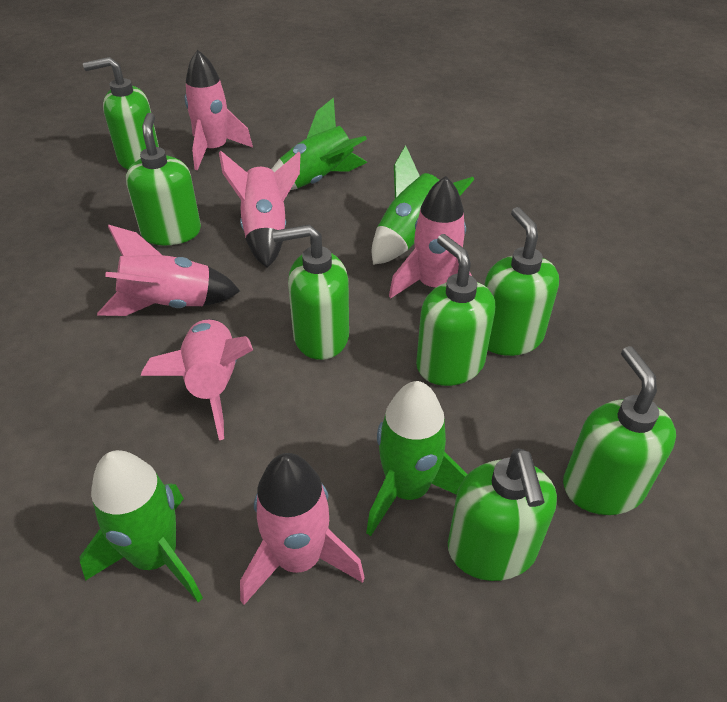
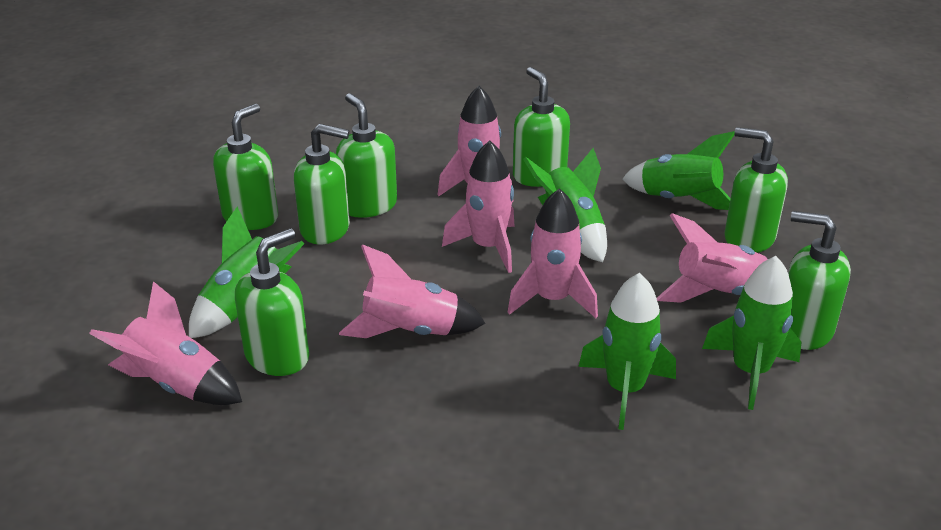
green rocket: [80,450,203,602] [271,97,367,190] [366,381,467,536] [372,145,475,265] = 4 -> [189,206,304,338] [523,148,607,262] [578,273,676,430] [622,131,735,210] [702,256,802,410] = 5

